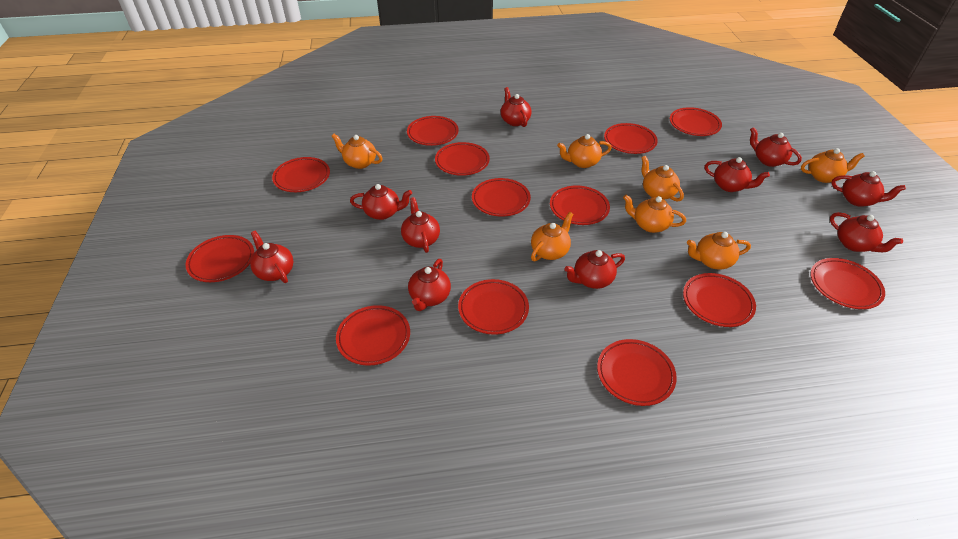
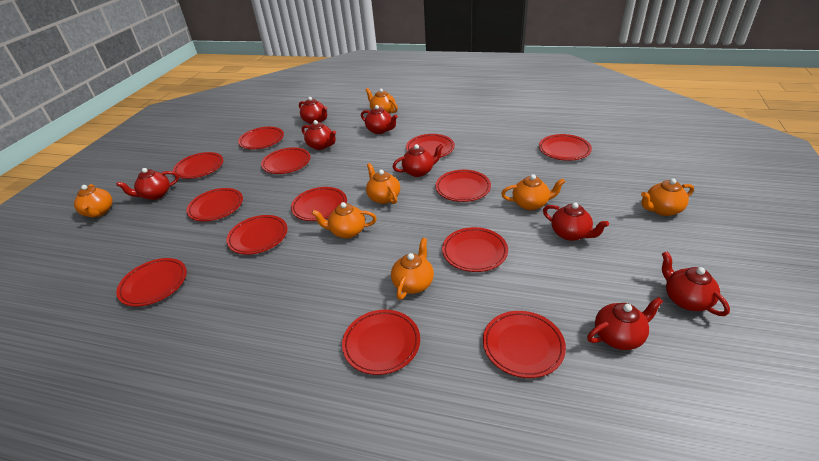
red teapot: [250,231,294,283] [350,184,412,220] [401,197,440,253] [408,259,451,311] [501,87,532,127] [564,250,625,289] [705,157,770,192] [750,127,802,167] [830,212,903,252] [832,171,906,207] = 10 -> [116,168,179,200] [299,97,327,124] [302,120,336,150] [361,105,398,134] [393,144,444,177] [543,202,609,241] [587,297,663,350] [662,251,730,316] = 8

